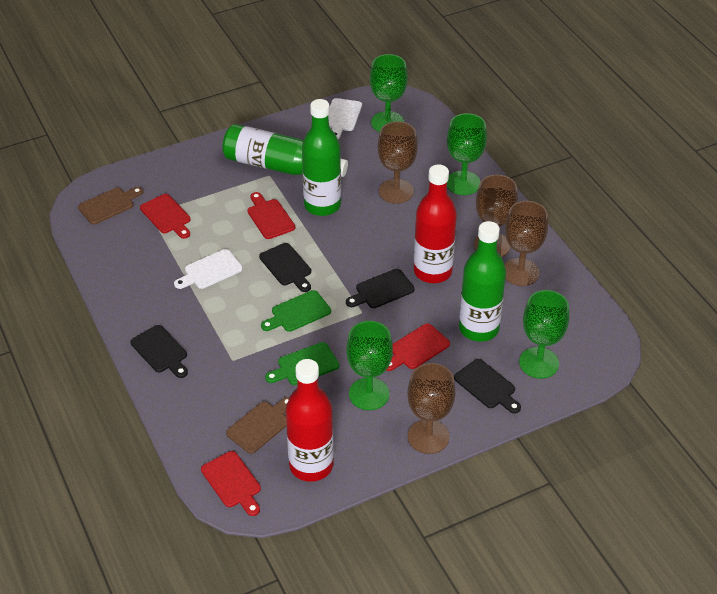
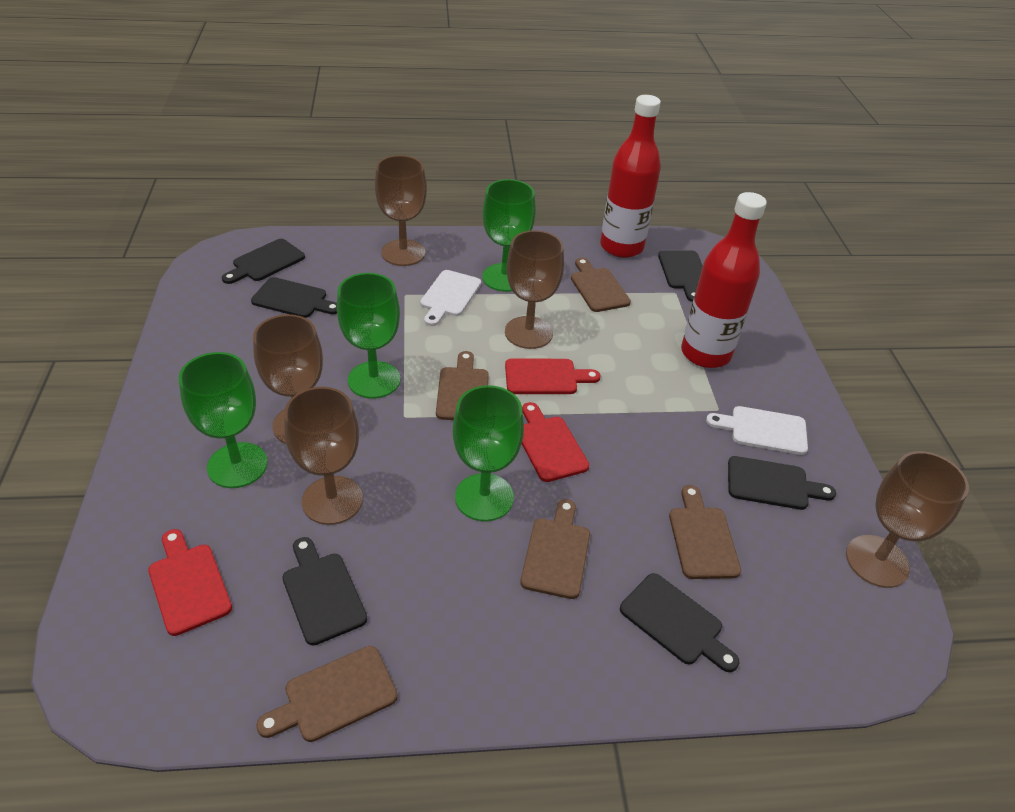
black cutting board: [130,325,188,378] [259,243,311,292] [346,269,415,308] [454,359,521,414] = 4 -> [222,239,305,284] [251,277,337,318] [282,537,367,646] [620,573,739,672] [658,251,703,302] [728,456,836,510] = 6
brown cutting board: [78,187,143,225] [226,397,290,454] = 2 -> [256,646,398,742] [436,351,489,420] [520,499,590,599] [571,258,631,312] [669,485,741,579] = 5
brown goblet: [378,121,418,204] [407,363,455,454] [474,175,518,257] [504,201,548,286] = 4 -> [253,314,323,444] [284,387,363,525] [375,155,427,266] [505,230,564,349] [846,451,969,588] = 5
green bottle: [222,124,348,177] [302,99,341,216] [459,221,506,342] = 3 -> none = 0
green cutting board: [261,290,331,332] [265,342,339,385] = 2 -> none = 0
red cutting board: [140,194,191,239] [201,451,261,516] [247,192,295,239] [386,323,450,371] = 4 -> [148,529,232,636] [505,358,601,394] [522,402,589,482] = 3

